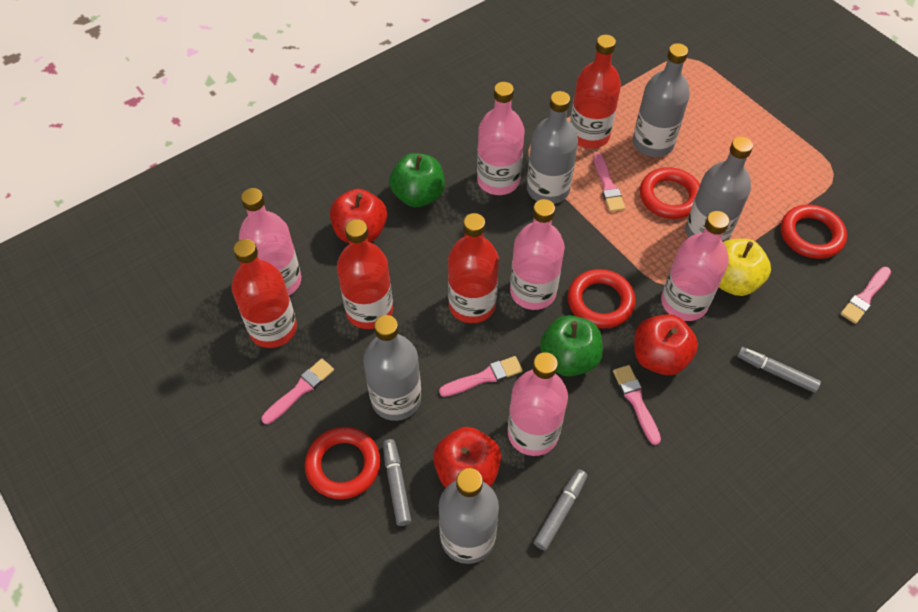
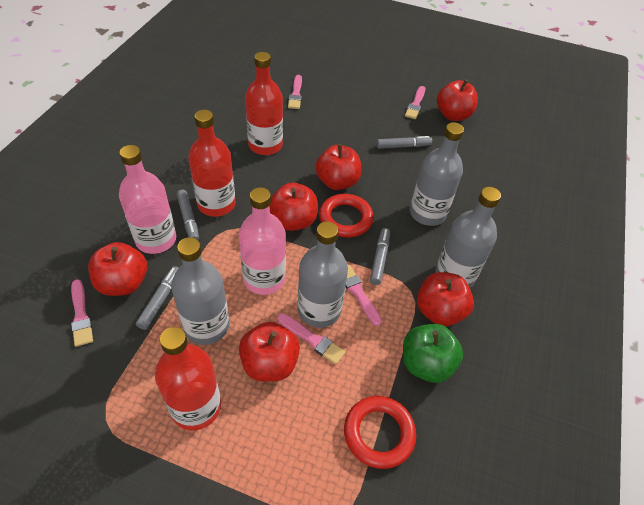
green apple: [389,153,445,207] [540,315,603,377] = 2 -> [403,324,463,383] = 1
grey bottle: [363,315,421,421] [439,468,499,564] [527,91,578,204] [633,43,690,157] [685,136,753,242] = 5 -> [171,237,229,345] [298,221,348,328] [410,122,464,226] [435,187,501,288] = 4
grey marker: [383,439,411,526] [534,469,587,551] [737,347,821,393] = 3 -> [136,266,178,330] [177,190,199,240] [370,228,390,285] [377,136,432,149] = 4
pink bottle: [239,188,301,295] [477,82,524,195] [508,352,568,456] [510,199,565,310] [661,211,729,321] = 5 -> [119,145,176,254] [239,187,286,295] = 2
red apple: [330,189,387,243] [433,427,501,487] [634,314,698,375] = 3 -> [88,242,147,296] [239,322,300,382] [270,183,318,231] [315,144,361,190] [417,272,474,326] [437,79,478,121] = 6
red bottle: [232,239,297,348] [337,219,393,329] [448,213,499,323] [570,35,621,149] = 4 -> [155,327,221,430] [188,110,236,217] [245,52,283,155] = 3
red ring: [305,427,381,499] [568,269,635,328] [640,167,700,219] [781,204,847,259] = 4 -> [319,194,374,238] [344,396,416,469] = 2
yellow apple: [719,239,771,296] = 1 -> none = 0

